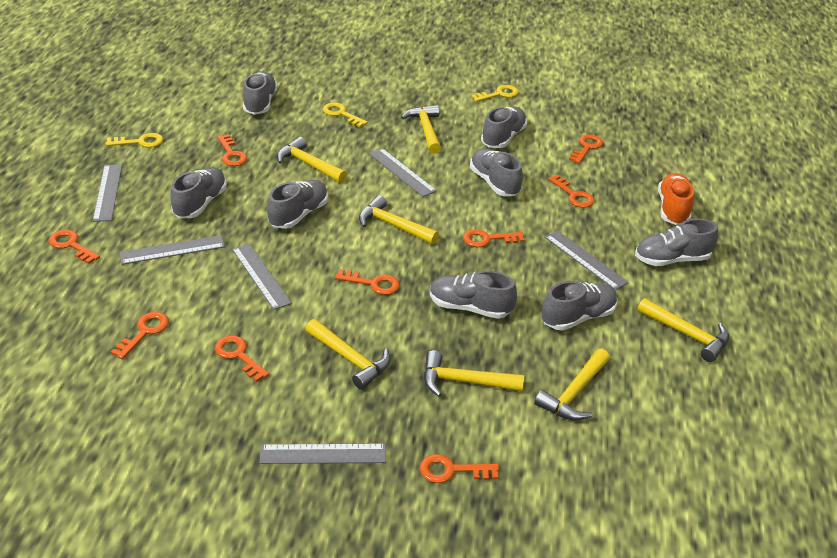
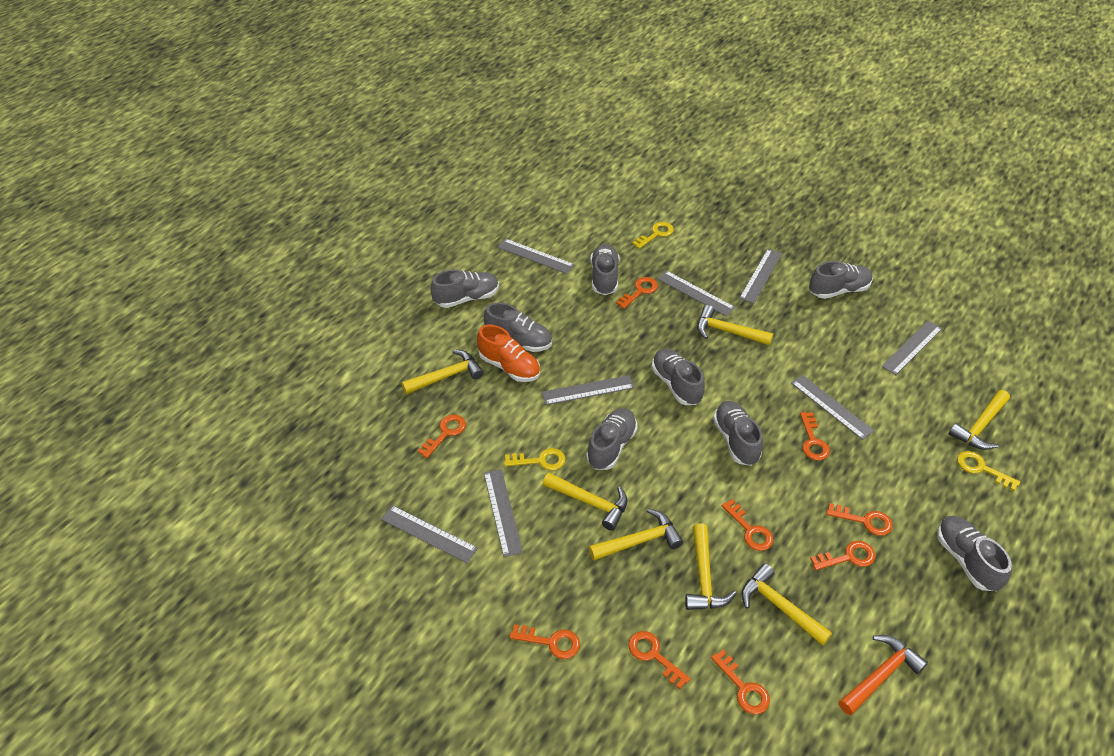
grey ruler: [93,164,122,222] [119,235,225,265] [232,243,292,310] [259,444,386,464] [369,148,437,197] [545,230,629,290] = 6 -> [381,505,478,563] [484,469,523,557] [498,239,575,274] [542,375,634,405] [657,270,735,316] [739,249,782,304] [791,375,874,440] [881,321,942,375] = 8
orange hammer: none = 0 -> [839,635,928,715] = 1

